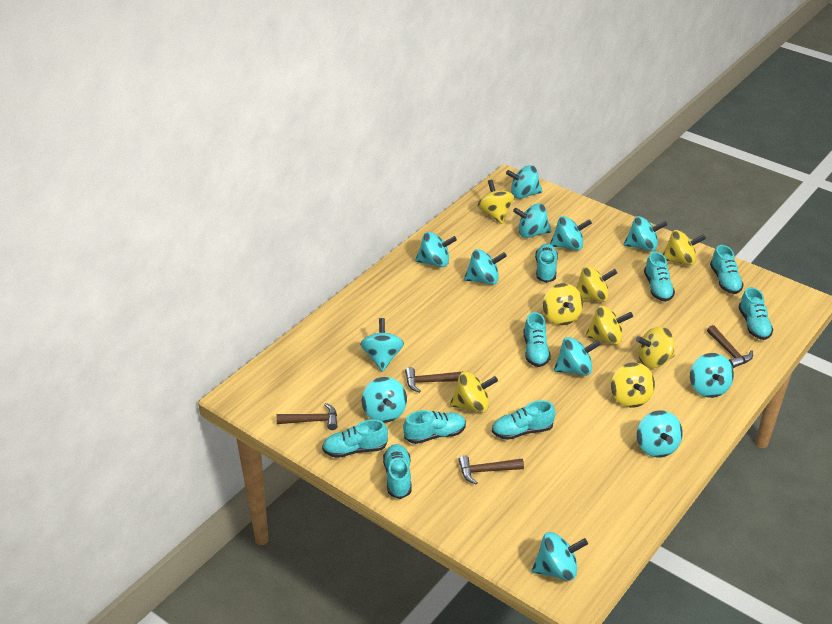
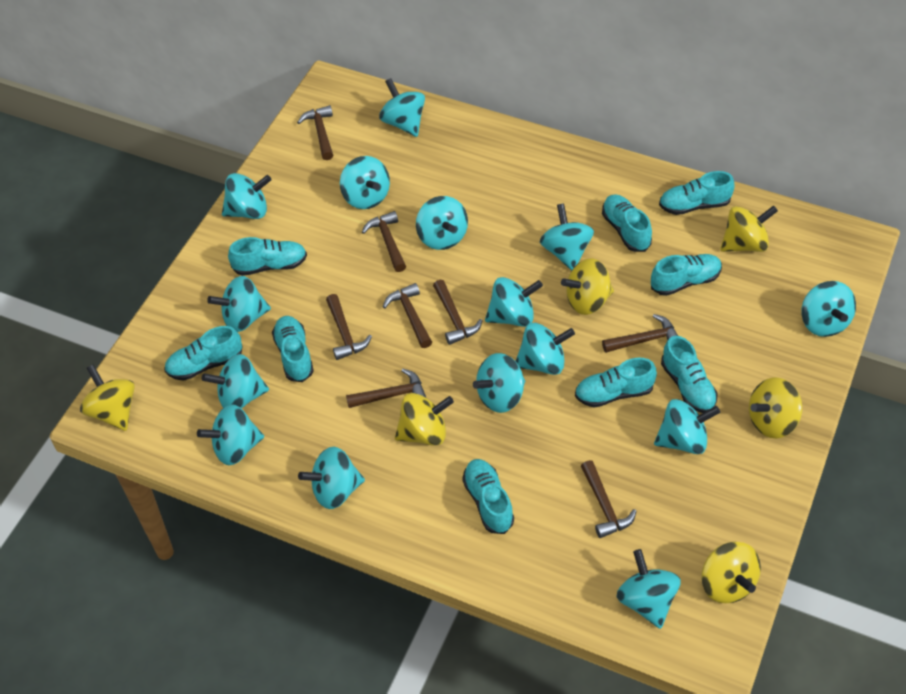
brown hammer: [276,403,338,430] [405,367,464,393] [458,455,524,484] [707,325,753,368] = 4 -> [297,105,333,160] [326,294,372,360] [346,369,426,408] [362,211,406,272] [383,283,432,348] [433,280,483,345] [581,460,637,538] [602,314,678,353] = 8
turquoise spinning top: [360,318,404,372] [362,377,407,423] [415,232,457,267] [464,249,507,285] [506,165,542,199] [513,203,551,238] [532,532,588,581] [550,216,592,251] [554,337,601,376] [623,216,667,251] [637,410,683,458] [690,353,734,398] = 12 -> [197,404,264,465] [202,354,269,408] [207,276,271,332] [222,173,272,219] [298,447,365,509] [340,156,390,209] [379,78,425,137] [416,196,468,250] [473,353,525,413] [485,277,543,327] [516,323,575,375] [540,203,594,271] [617,549,681,629] [654,399,720,454] [801,281,856,337] = 15
yellow spinning top: [450,372,498,413] [478,180,514,224] [543,283,583,325] [576,266,617,302] [585,306,633,345] [611,363,655,408] [636,326,675,368] [663,230,706,266] = 8 -> [80,365,135,431] [395,393,454,446] [561,258,614,315] [701,542,761,603] [720,205,778,252] [749,378,802,438] = 6

